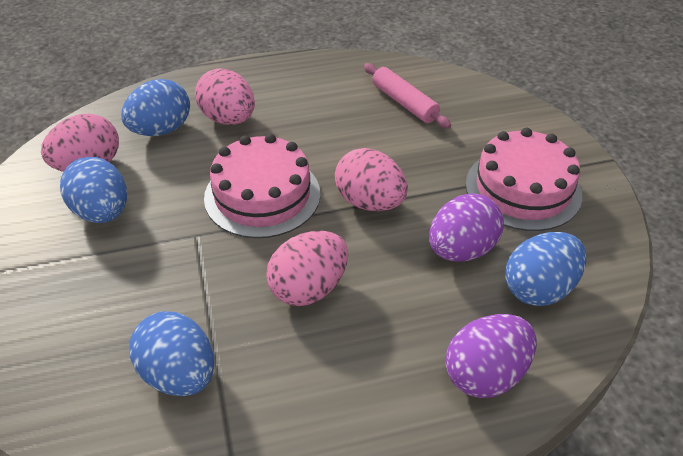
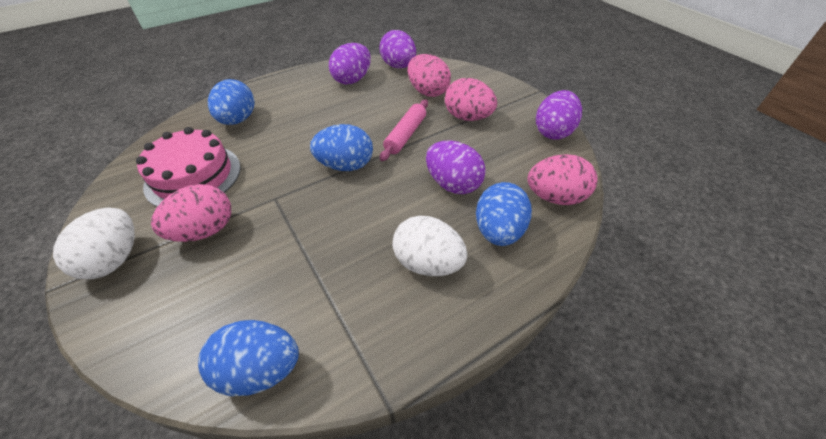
pink cake: [204,134,320,238] [466,128,582,231] = 2 -> [136,127,241,207] = 1
purple egg: [429,193,504,262] [446,314,536,398] = 2 -> [329,43,371,84] [379,30,416,68] [426,140,486,194] [536,90,582,140] = 4
white egg: none = 0 -> [53,208,135,279] [392,216,467,276] = 2

